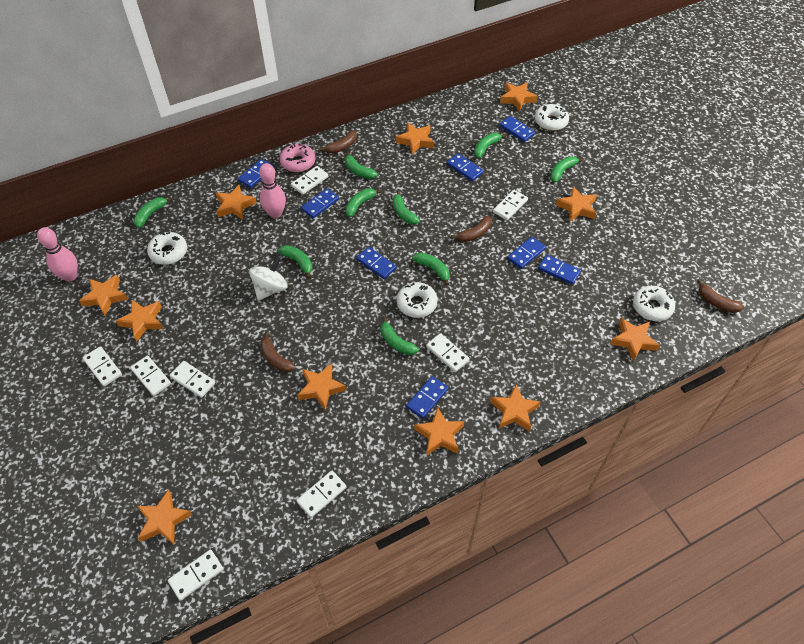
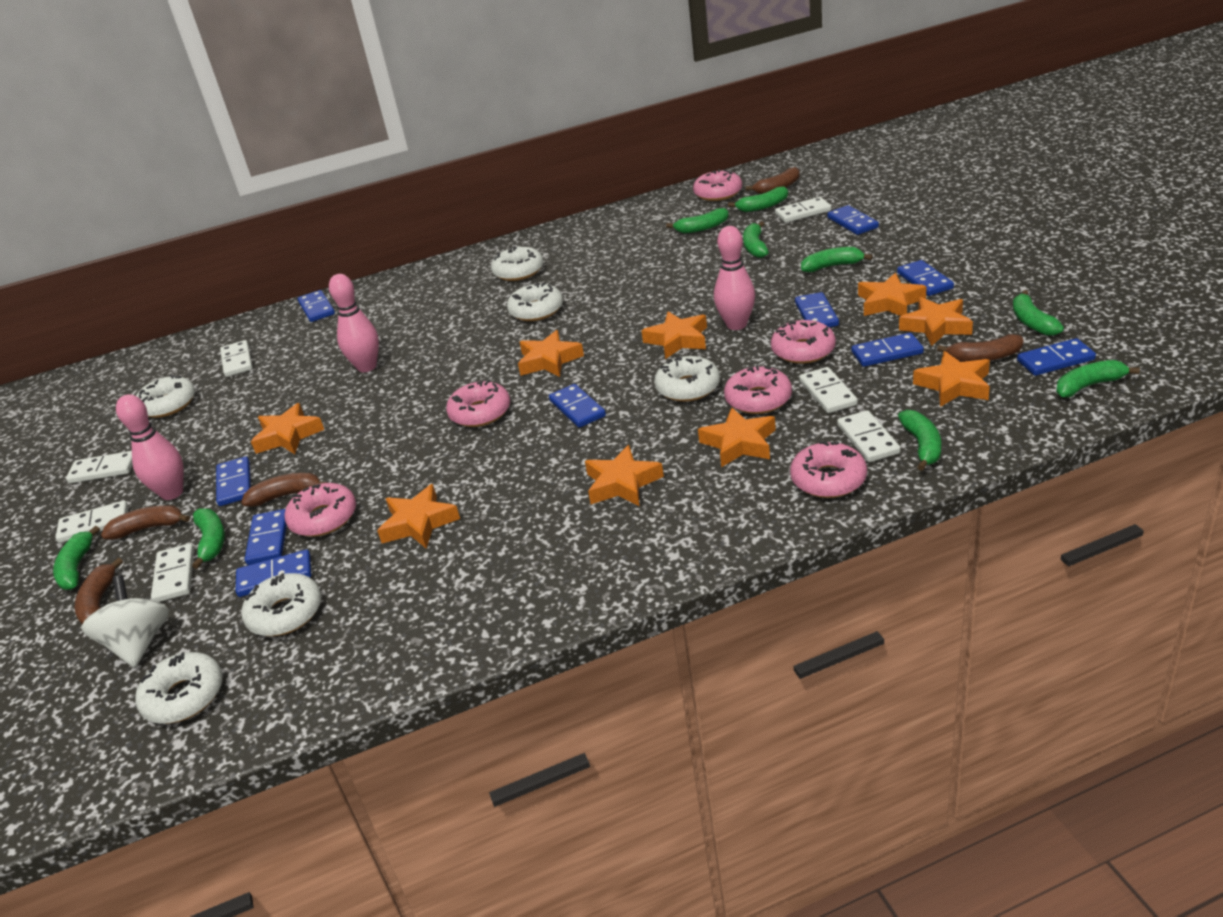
blue domino: [238,159,274,188] [301,188,339,218] [356,247,397,279] [406,376,449,419] [447,153,484,181] [499,116,535,142] [507,237,546,269] [538,255,581,285] = 8 -> [216,457,251,506] [236,550,311,597] [245,509,287,565] [298,290,335,322] [549,384,606,428] [795,292,839,327] [827,205,879,235] [852,333,924,367] [897,260,954,296] [1017,338,1096,376] = 10
brown banana: [260,332,295,372] [319,130,357,154] [451,216,491,242] [697,279,744,313] = 4 -> [74,558,123,625] [101,505,190,540] [241,473,327,507] [746,167,800,194] [937,334,1024,362] = 5
orange star: [79,275,128,315] [116,300,163,342] [137,490,192,544] [216,185,257,220] [297,363,346,410] [396,123,434,155] [414,407,465,456] [490,384,541,432] [500,82,538,111] [556,186,597,222] [610,318,660,362] = 11 -> [251,403,324,454] [377,484,460,549] [518,330,584,377] [585,445,664,507] [641,312,707,359] [698,407,776,467] [858,273,927,316] [899,297,973,346] [913,351,990,407] = 9
pink bowling pin: [37,227,78,281] [259,163,286,218] = 2 -> [116,394,184,500] [329,274,379,372] [714,226,755,330] = 3
pink donut: [280,143,315,172] = 1 -> [284,483,356,537] [446,380,510,427] [693,169,742,201] [724,365,792,414] [771,320,836,364] [790,441,867,498] = 6
white domino: [83,346,122,386] [130,356,171,396] [168,550,224,601] [170,361,215,398] [291,166,328,195] [296,471,347,518] [426,333,470,372] [493,190,528,220] = 8 -> [55,500,128,543] [66,451,133,484] [151,543,194,602] [220,340,253,377] [775,197,831,223] [799,367,858,413] [837,410,901,462] = 7
white donut: [147,232,187,265] [397,282,437,318] [535,104,569,131] [633,286,675,321] = 4 -> [135,652,223,724] [136,375,195,418] [242,573,322,636] [491,246,543,281] [507,282,563,321] [654,356,720,402] = 6

